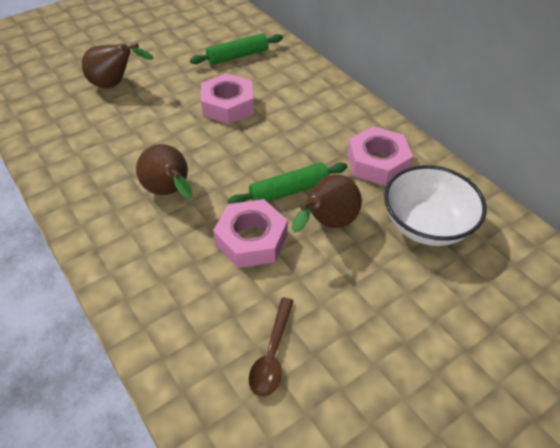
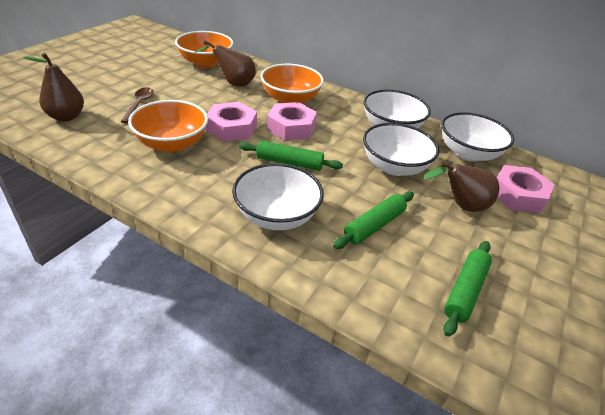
green rolling pin: [190,33,283,65] [228,163,347,204] = 2 -> [239,140,343,171] [333,191,414,249] [443,241,492,337] = 3
orange bowl: none = 0 -> [128,100,208,152] [175,31,234,68] [260,64,324,103] = 3
white bowl: [384,165,487,246] = 1 -> [232,163,324,230] [363,89,431,128] [363,123,440,176] [442,112,514,162] = 4

